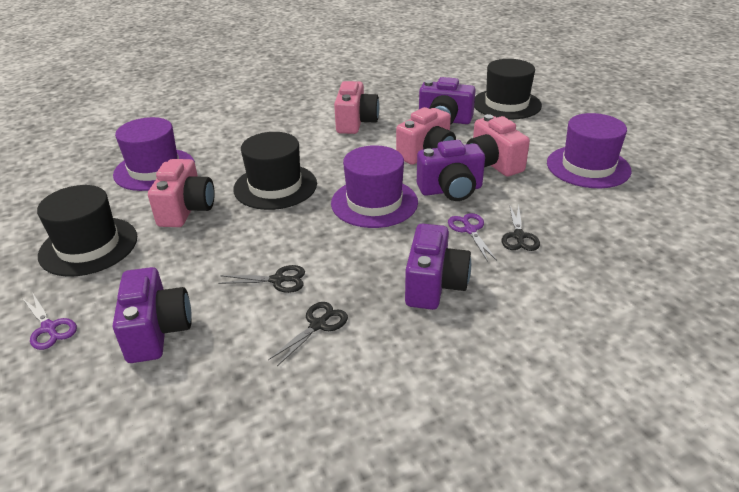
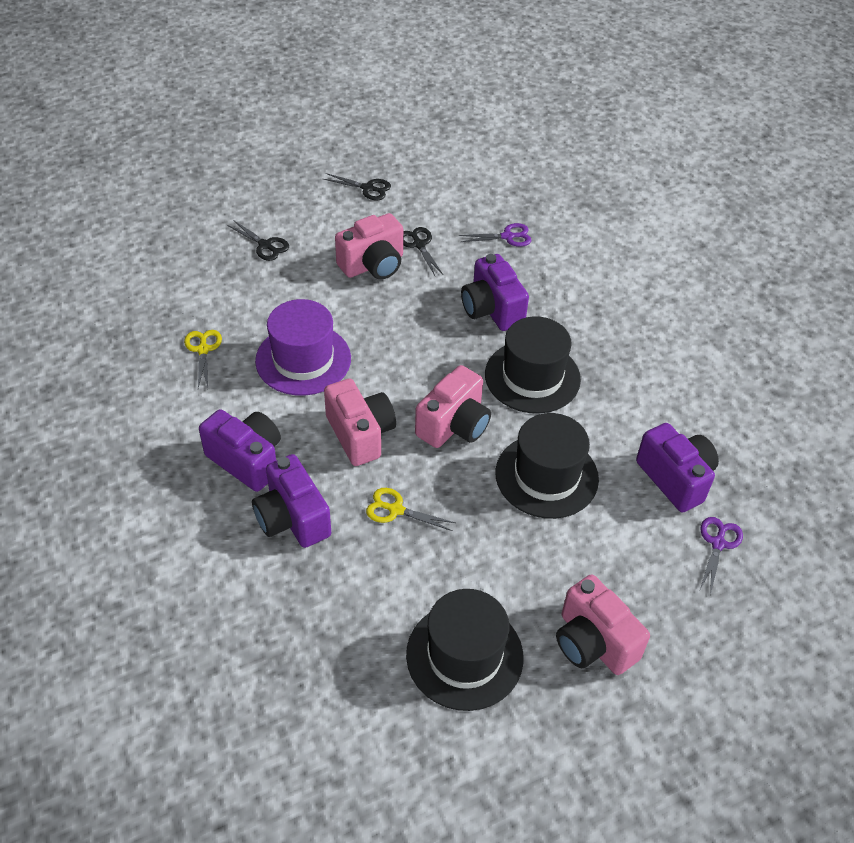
purple hat: [113,117,195,191] [331,145,418,228] [547,113,632,188] = 3 -> [255,299,351,396] = 1
yellow scissors: none = 0 -> [184,330,222,388] [366,488,455,531] = 2

